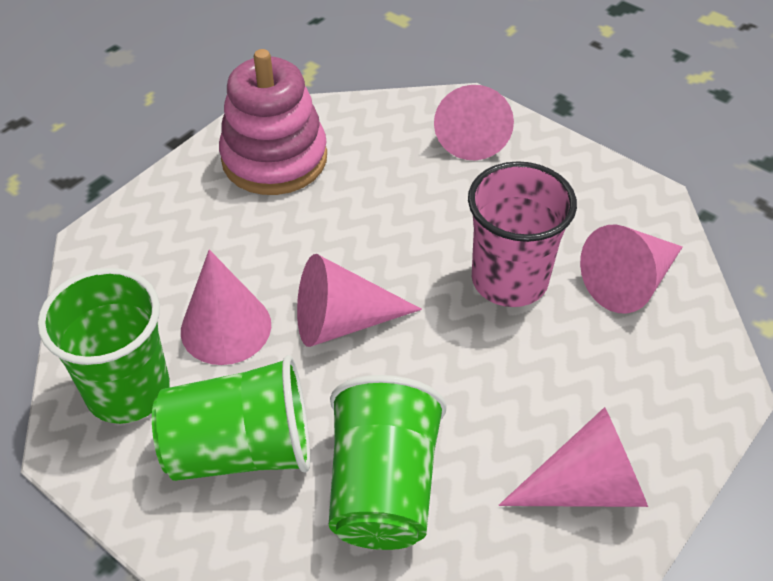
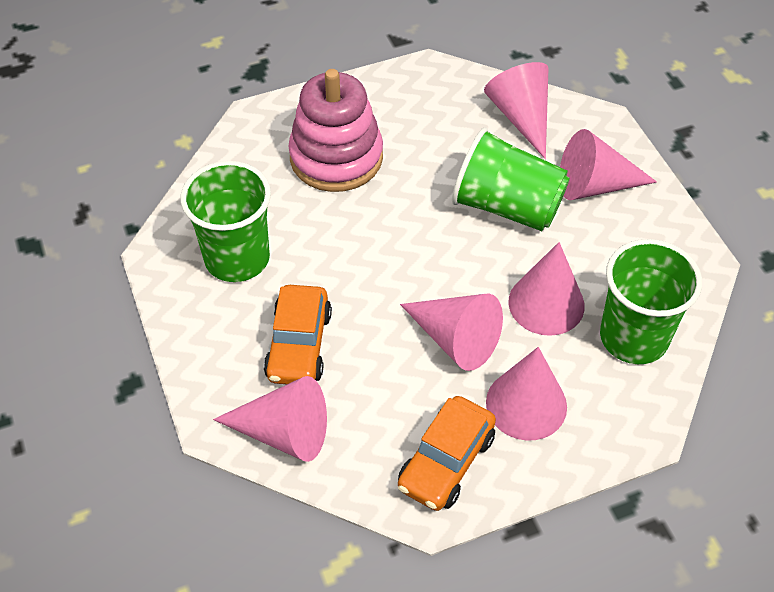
orange car: none = 0 -> [264,285,332,384] [398,396,496,511] = 2
pink cone: [181,250,271,365] [297,254,422,347] [434,85,514,160] [499,407,648,507] [580,225,682,314] = 5 -> [213,376,327,462] [400,293,503,371] [484,62,549,159] [486,347,567,440] [508,242,585,336] [560,129,657,200] = 6
pink cup: [468,161,577,307] = 1 -> none = 0

